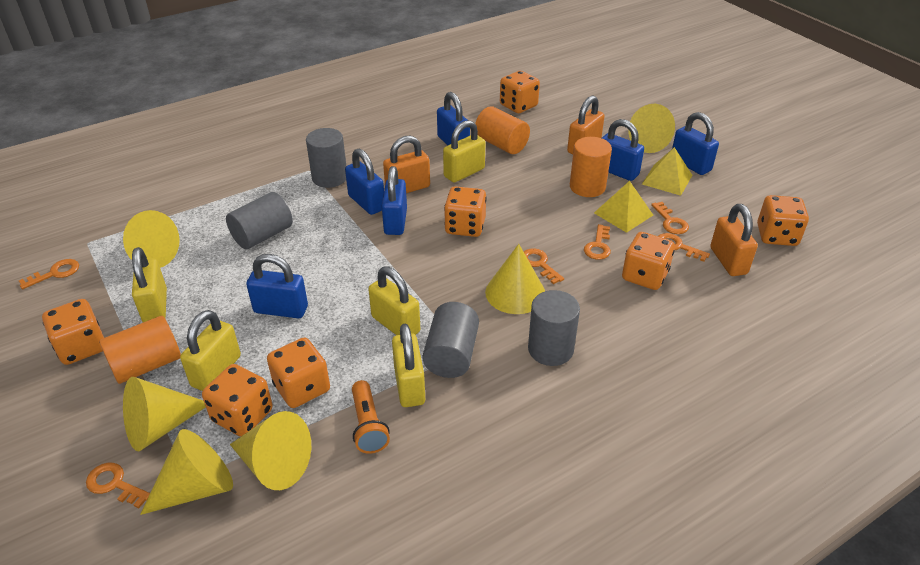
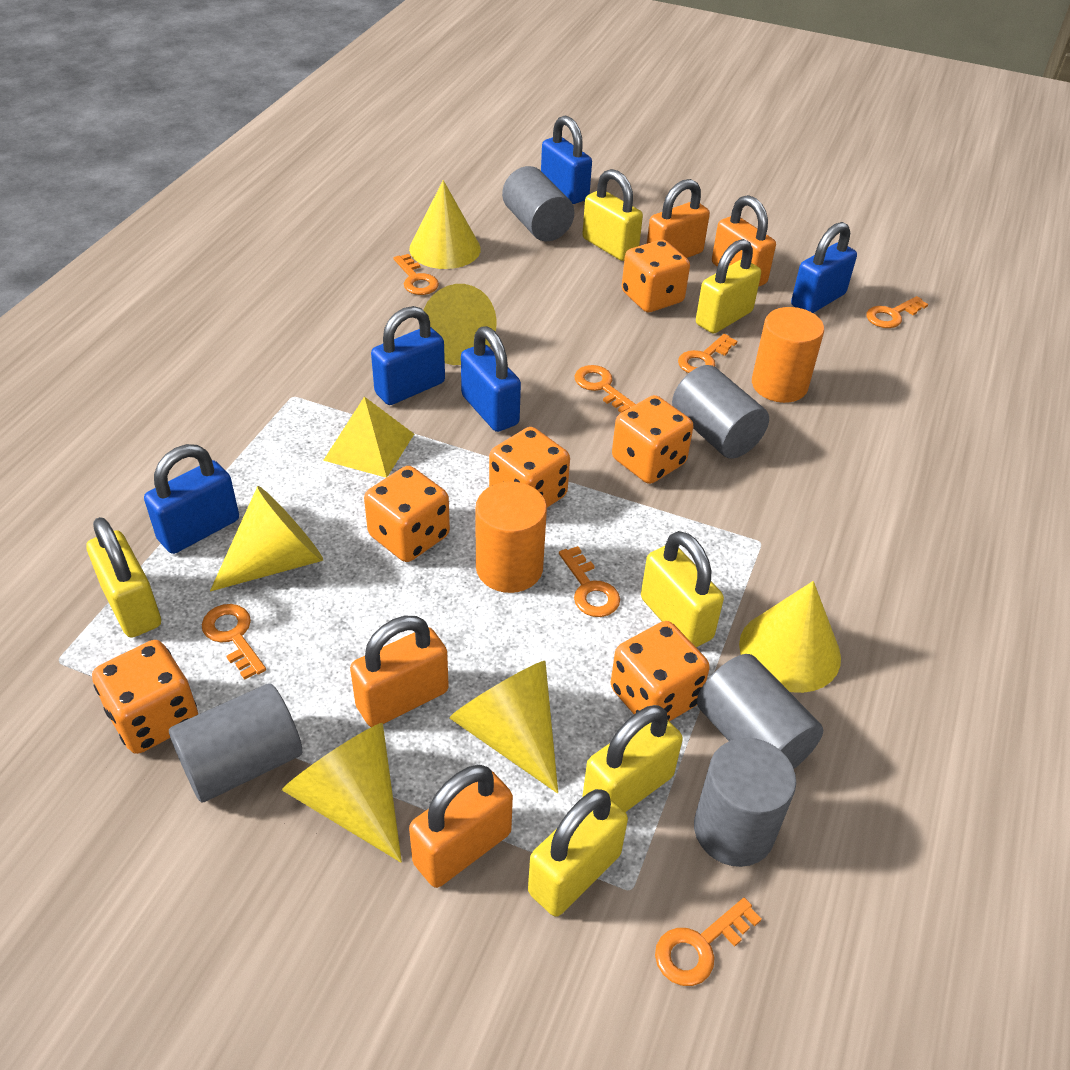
blue padlock: [246,254,308,318] [345,149,384,215] [382,166,407,235] [437,92,470,146] [602,119,644,181] [672,112,719,175] = 6 -> [144,444,239,554] [371,306,445,405] [461,326,521,432] [541,115,592,204] [791,222,857,313] = 5
grey cylinder: [226,192,293,249] [306,128,346,188] [422,302,479,378] [528,290,580,366] = 4 -> [169,684,302,803] [502,166,574,241] [672,365,769,459] [694,738,796,867] [697,654,823,769] = 5
orange cylinder: [99,316,181,384] [475,106,530,154] [570,137,612,197] = 3 -> [475,481,547,593] [752,307,824,403] = 2
orange dice: [42,299,104,365] [202,364,273,437] [267,337,330,408] [444,186,487,237] [500,71,540,113] [622,232,675,290] [757,195,809,246] = 7 -> [92,640,198,754] [364,466,450,562] [489,427,570,508] [611,621,710,721] [612,395,693,484] [622,240,690,312] = 6
orange flashlight: [352,380,390,454] = 1 -> none = 0
orange key: [19,259,79,289] [86,462,150,508] [524,248,564,284] [584,224,611,260] [651,202,689,234] [658,233,710,262] = 6 -> [202,604,266,680] [394,254,439,295] [559,546,620,617] [575,365,636,413] [655,898,762,986] [678,334,737,373] [866,296,928,328] = 7
orange padlock: [383,135,430,193] [567,95,605,154] [710,204,758,276] = 3 -> [350,616,449,727] [409,765,513,888] [647,179,710,258] [712,195,776,287] = 4
yellow padlock: [132,247,167,322] [180,310,241,391] [368,266,420,335] [392,324,425,407] [443,120,485,182] = 5 -> [86,517,161,638] [528,789,628,917] [582,169,643,261] [583,705,683,812] [641,531,724,647] [696,239,761,333] = 6
yellow pyramid: [594,181,653,233] [642,147,692,196] = 2 -> [323,397,414,478] = 1

